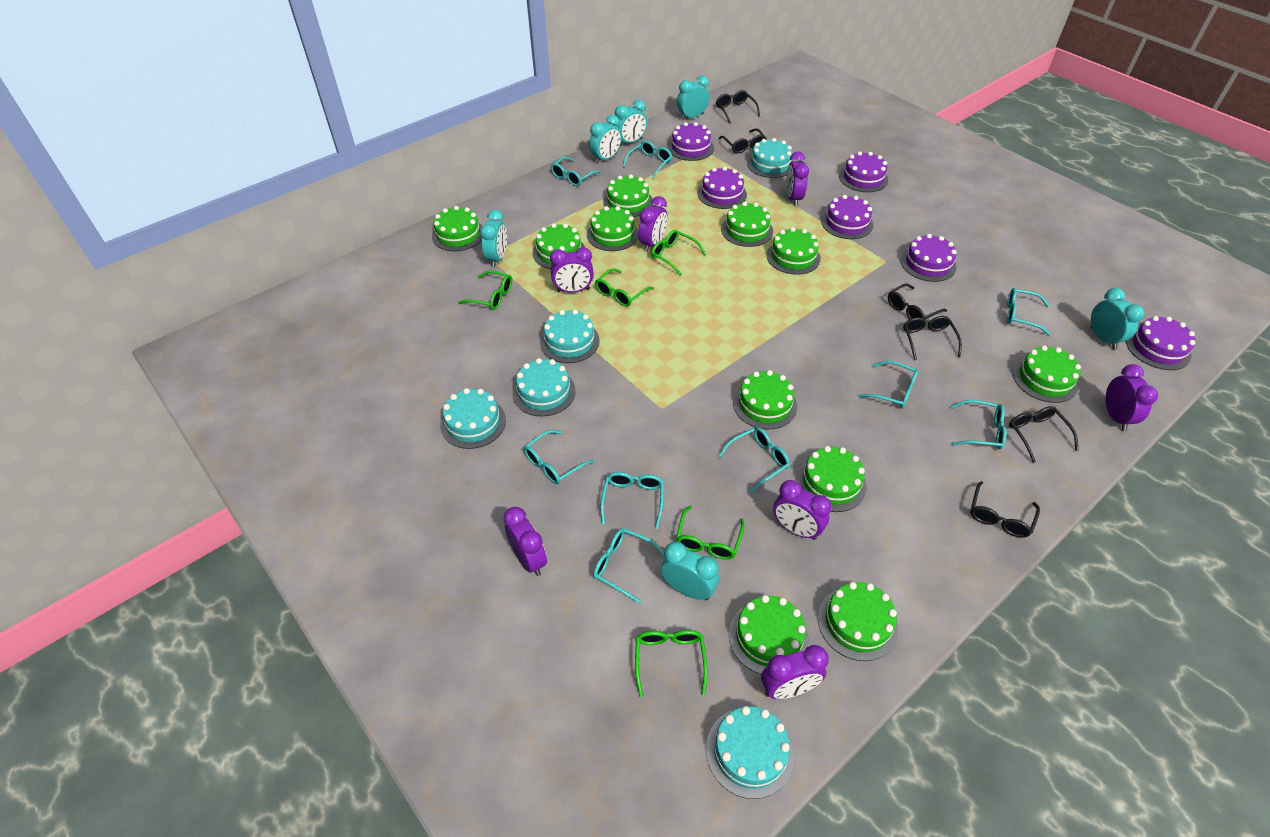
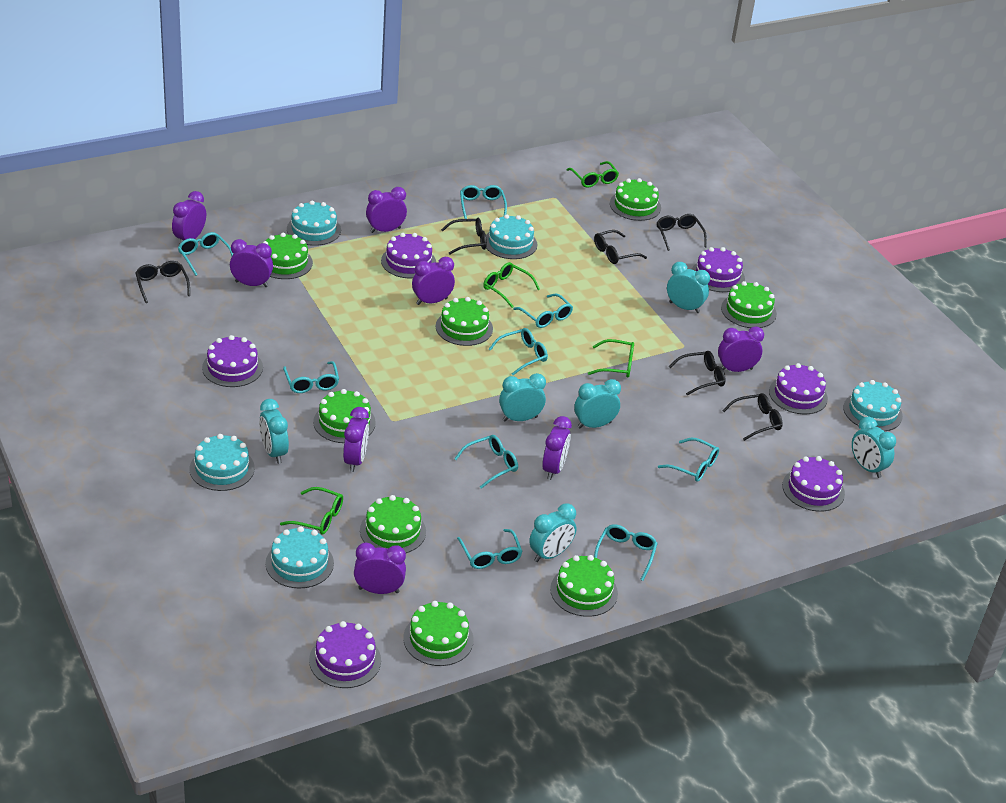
green cake: [432,206,482,251] [532,223,585,269] [587,206,638,251] [603,174,653,217] [721,202,773,247] [729,595,809,674] [733,370,797,430] [766,227,821,275] [796,446,867,512] [818,582,898,661] [1013,345,1081,403] = 11 -> [263,233,313,279] [313,389,376,443] [360,495,426,553] [403,601,474,666] [436,297,493,346] [550,555,618,617] [610,178,661,221] [721,281,777,328] = 8
green glasses: [458,270,512,310] [595,269,654,307] [635,630,708,697] [651,230,706,276] [676,506,745,560] = 5 -> [280,487,343,535] [483,262,540,308] [567,161,619,188] [588,339,634,378] = 4
purple clock: [504,507,547,576] [550,247,594,293] [638,196,668,252] [761,645,829,699] [773,480,832,540] [786,152,809,206] [1105,364,1158,431] = 7 -> [172,191,206,245] [230,239,273,287] [343,407,369,472] [354,542,406,594] [366,187,407,233] [412,257,455,305] [542,416,572,480] [718,326,764,372] = 8

